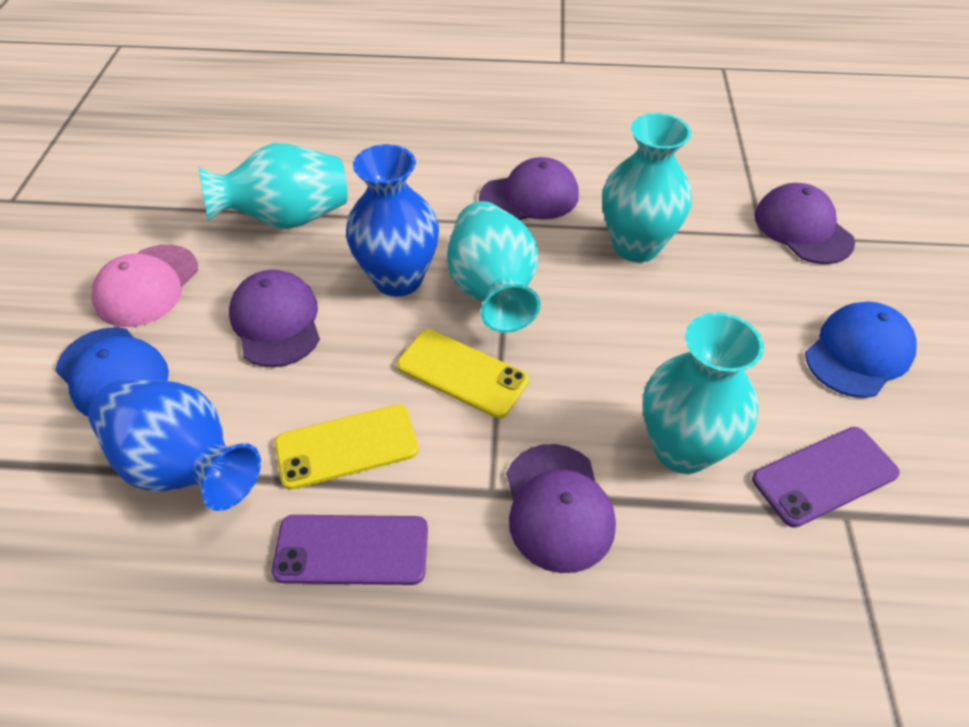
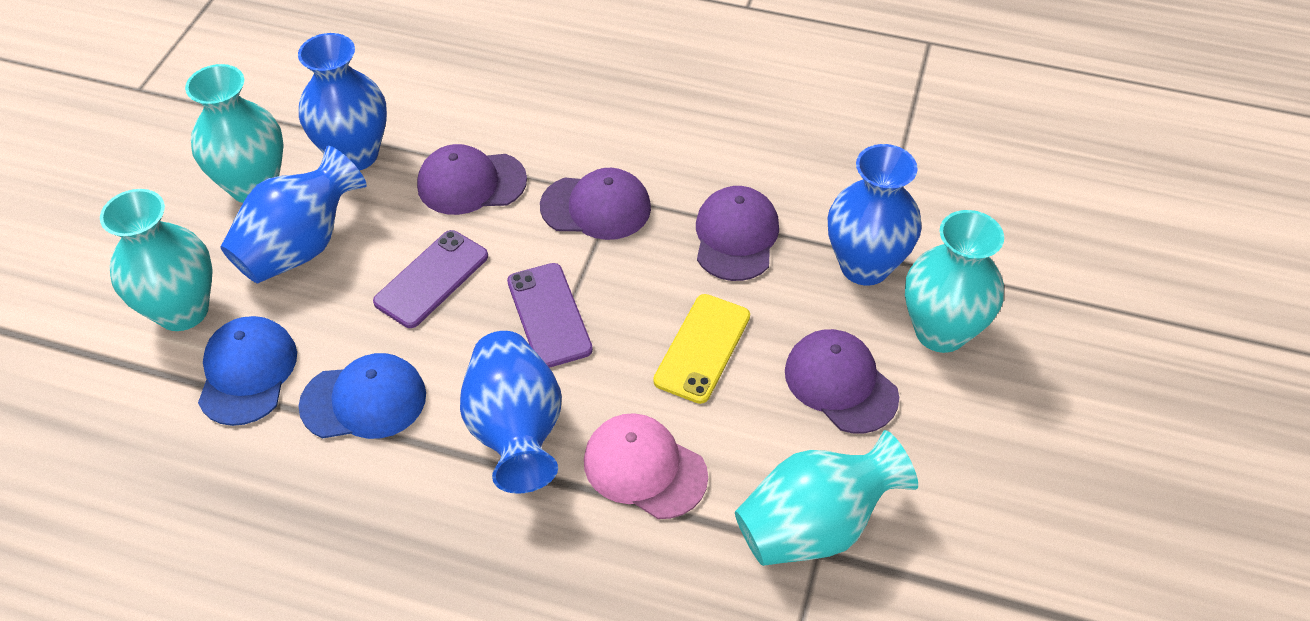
blue vase: [88,380,261,511] [346,144,439,297] = 2 -> [220,146,367,283] [298,33,387,171] [460,331,562,494] [828,144,922,286] = 4
yellow phone: [275,404,419,490] [397,329,529,418] = 2 -> [653,294,750,404] = 1

